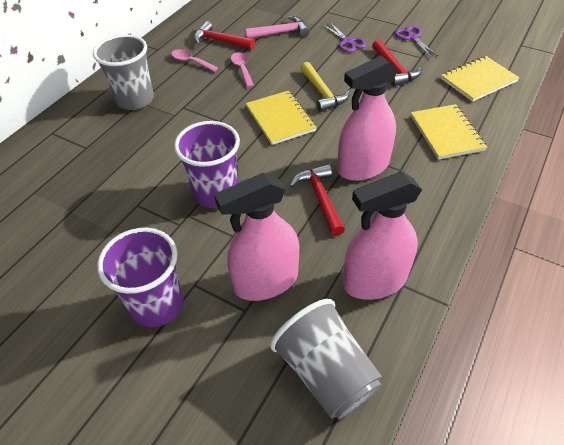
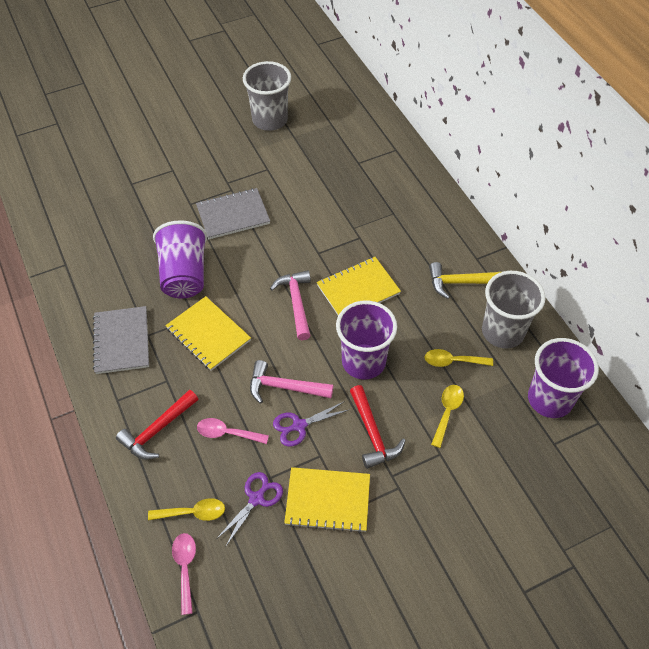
grey notebook: none = 0 -> [93,306,149,374] [196,188,270,240] = 2
pink hammer: [245,16,309,38] = 1 -> [250,360,334,404] [270,270,311,340] = 2
pink spray bottle: [214,173,299,301] [338,56,398,181] [343,171,422,300] = 3 -> none = 0
purple cup: [97,228,183,327] [174,121,240,208] = 2 -> [153,220,207,298] [336,301,397,379] [528,338,599,418] = 3
red hammer: [194,21,255,49] [290,164,345,236] [372,40,422,86] = 3 -> [116,389,198,459] [350,385,406,469] = 2
yellow spoon: none = 0 -> [148,498,225,521] [425,349,493,367] [431,385,464,448] = 3

